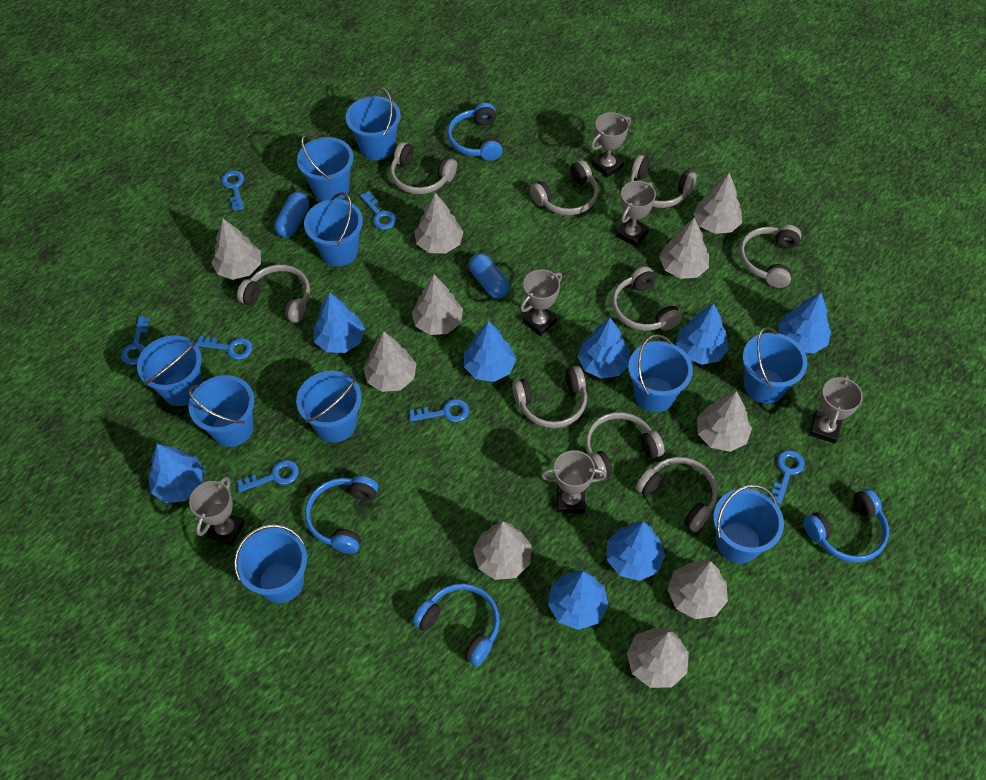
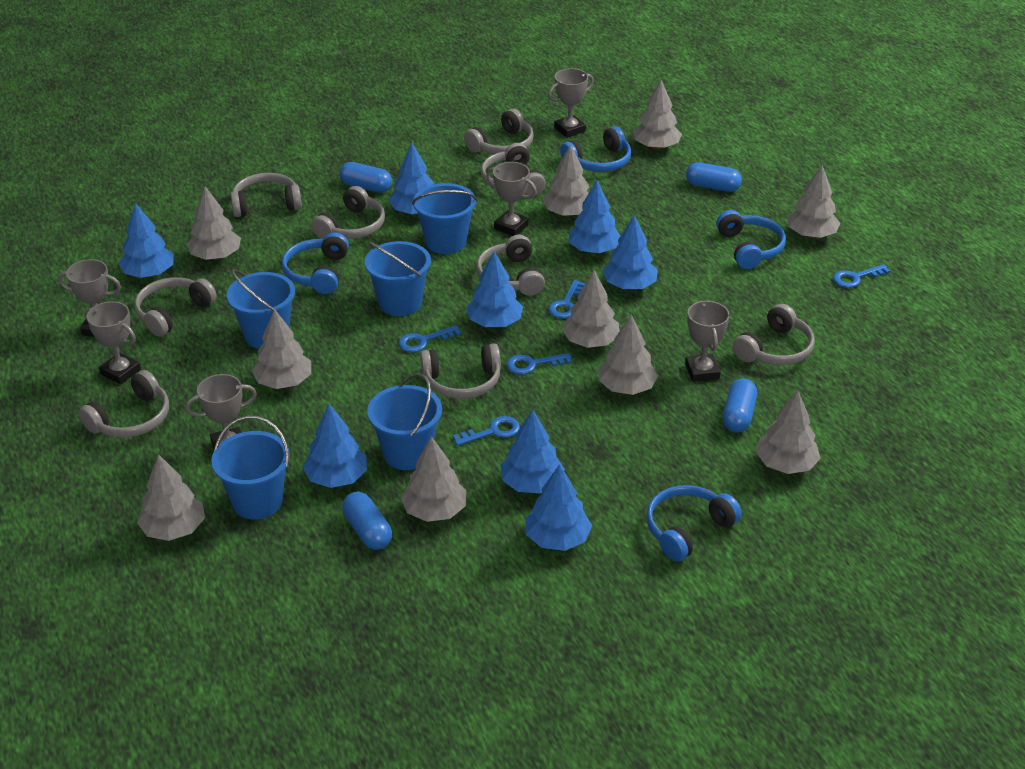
blue bucket: [137,335,202,406] [188,375,254,447] [234,524,307,603] [296,371,362,442] [297,134,354,201] [304,192,363,266] [346,87,401,160] [628,334,693,412] [713,484,784,563] [743,327,807,404] = 10 -> [211,416,290,519] [227,269,295,349] [365,241,431,316] [367,373,442,470] [412,183,477,254] = 5
blue capsule: [274,192,309,238] [469,253,510,299] = 2 -> [340,162,392,193] [342,492,392,550] [686,162,742,192] [723,378,757,432] = 4
blue key: [121,316,150,365] [196,336,253,360] [221,171,244,211] [237,460,299,492] [360,191,397,230] [409,399,469,422] [770,450,805,504] = 7 -> [399,325,461,352] [453,416,520,446] [507,353,572,375] [549,280,585,318] [833,264,890,288] = 5

